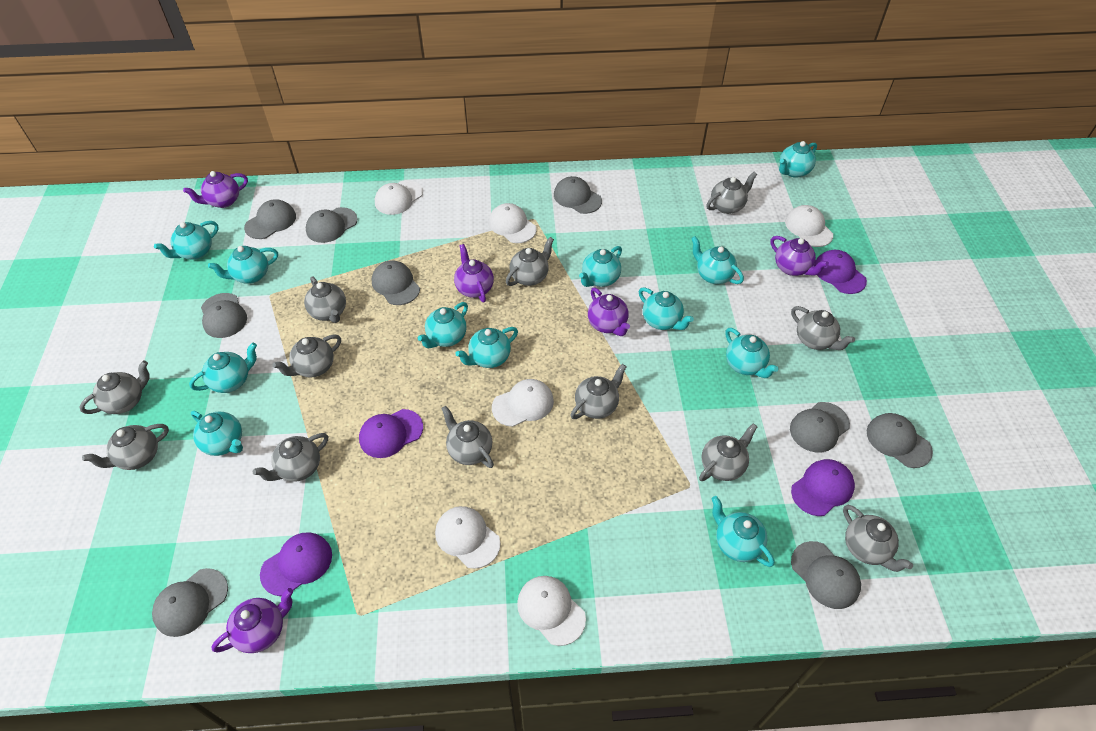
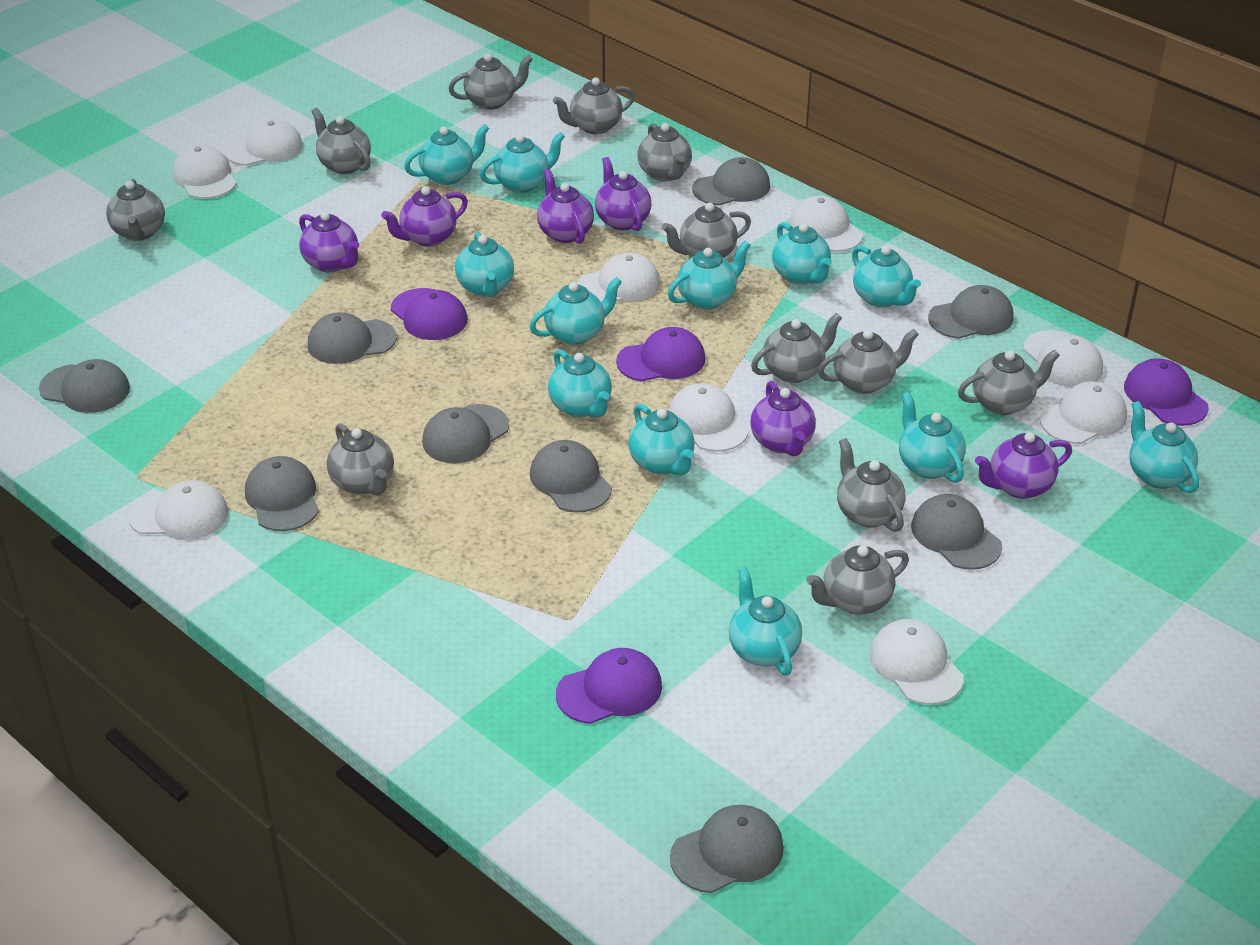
purple teapot: [183,171,248,208] [212,588,293,653] [454,244,494,302] [588,288,630,336] [770,236,829,276] = 5 -> [299,212,359,272] [381,186,468,247] [537,169,594,244] [595,157,651,231] [750,381,816,456] [975,432,1072,499] = 6
white cap: [375,181,423,215] [435,506,500,569] [489,203,537,243] [492,379,554,427] [517,576,586,646] [785,205,833,247] = 6 -> [128,480,228,540] [172,145,237,199] [224,119,303,166] [577,253,660,302] [669,383,749,452] [789,195,863,252] [869,619,964,705] [1023,330,1103,387] [1040,381,1127,444] = 9

